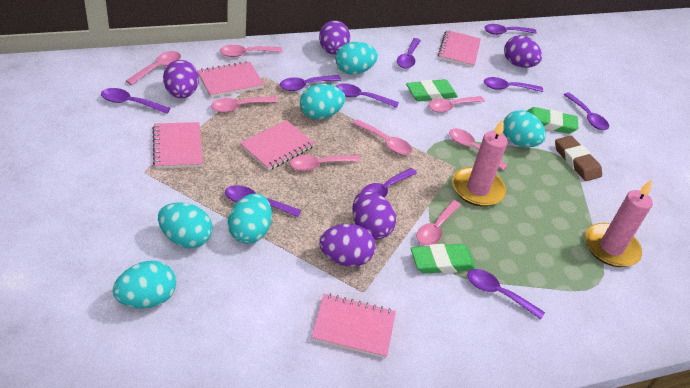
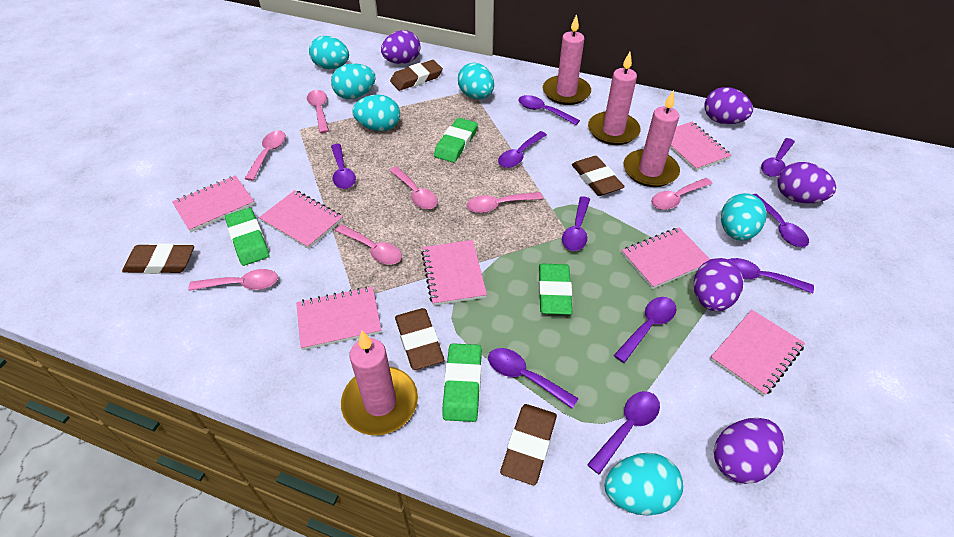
brown eraser: [555,136,602,181] = 1 -> [122,243,194,274] [390,60,443,91] [395,308,444,370] [500,404,557,485] [572,156,625,196] = 5
green eraser: [406,79,458,101] [411,244,476,274] [527,107,579,134] = 3 -> [225,208,269,266] [434,118,478,163] [442,343,482,422] [539,264,572,315] = 4
pink candle: [452,119,508,207] [585,180,653,267] = 2 -> [341,331,418,435] [543,14,591,105] [588,52,641,145] [624,90,680,187] = 4
pink notebook: [152,122,203,169] [197,61,264,98] [240,120,315,171] [311,294,396,359] [438,30,481,68] = 5 -> [172,175,255,232] [259,190,343,249] [296,286,381,350] [421,240,487,306] [622,228,710,289] [670,122,732,171] [710,310,805,397] = 7
pink spoon: [126,51,181,85] [211,96,278,113] [220,45,283,57] [290,155,361,171] [353,120,412,155] [416,200,461,246] [429,96,485,113] [449,128,508,170] = 8 -> [188,269,278,291] [245,131,286,181] [307,90,329,133] [335,224,402,265] [389,166,438,209] [466,192,543,213] [651,178,713,210] = 7

